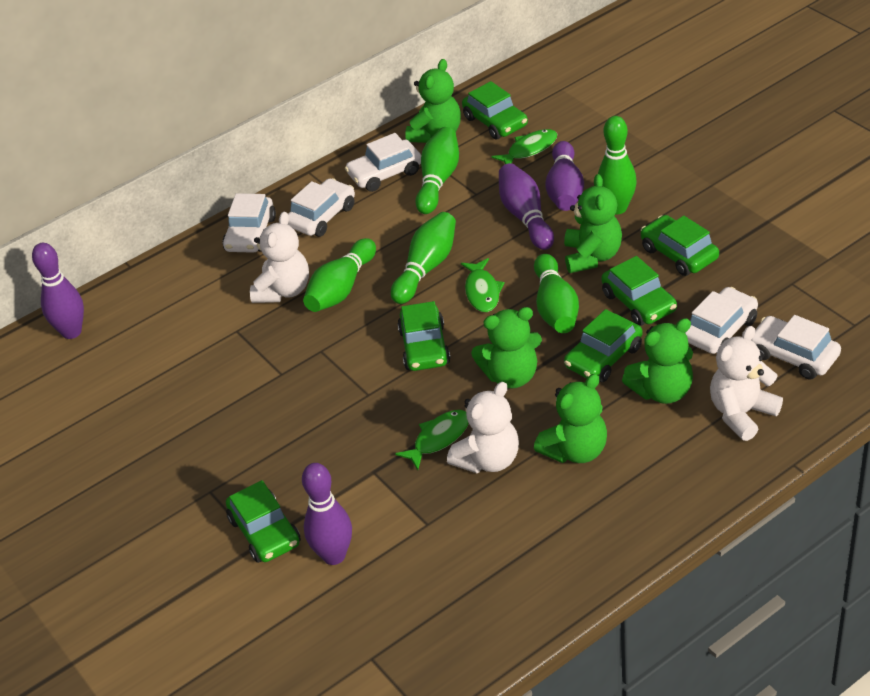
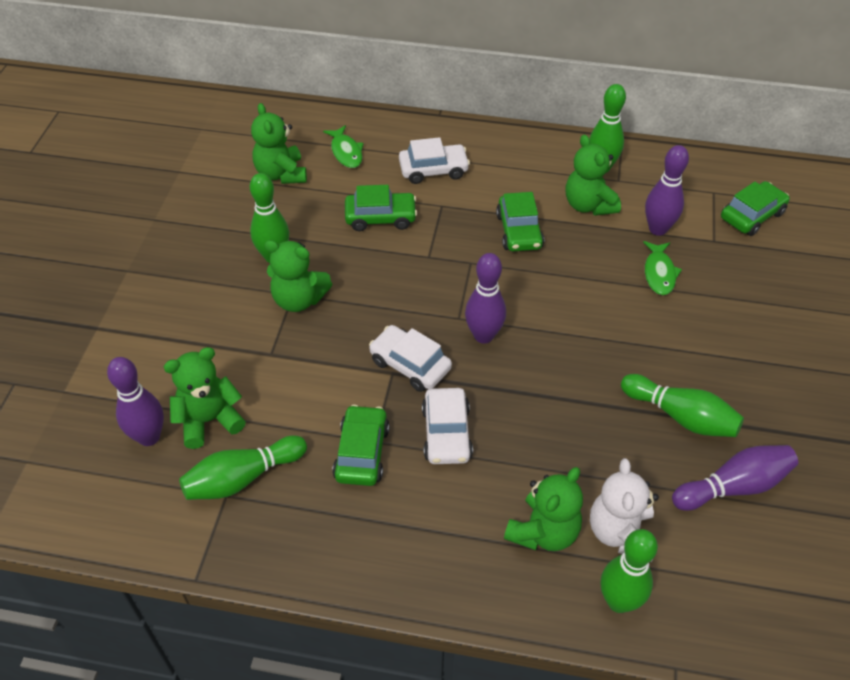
green car: [226,480,301,563] [397,301,450,371] [462,81,528,140] [564,309,643,382] [601,256,677,326] [641,215,719,276] = 6 -> [332,405,390,486] [345,185,417,231] [496,192,544,251] [721,181,790,236] = 4
green fish: [395,410,469,470] [461,258,505,312] [492,129,557,164] = 3 -> [323,125,364,168] [643,241,682,295] = 2
white car: [222,193,276,253] [288,178,355,237] [345,133,421,192] [685,287,758,354] [752,315,841,380] = 5 -> [369,325,452,392] [399,137,470,184] [422,388,473,464] = 3
white teddy bear: [250,212,309,303] [447,382,519,473] [710,326,783,441] = 3 -> [590,458,659,562] = 1

